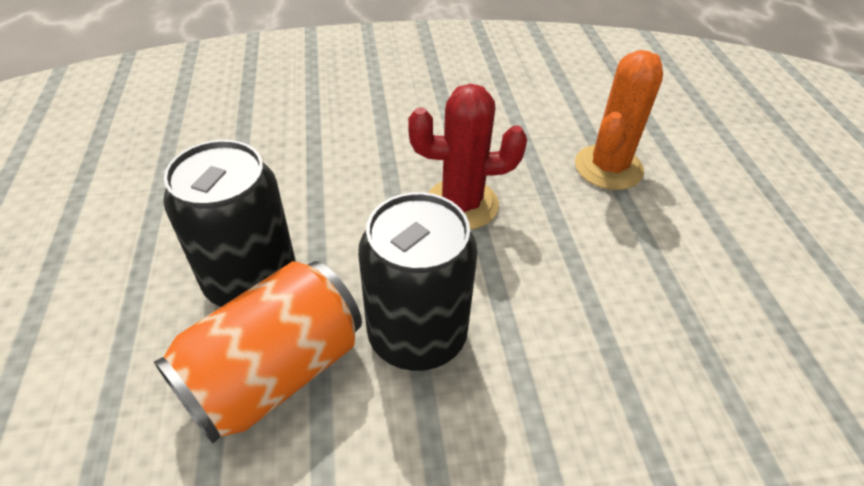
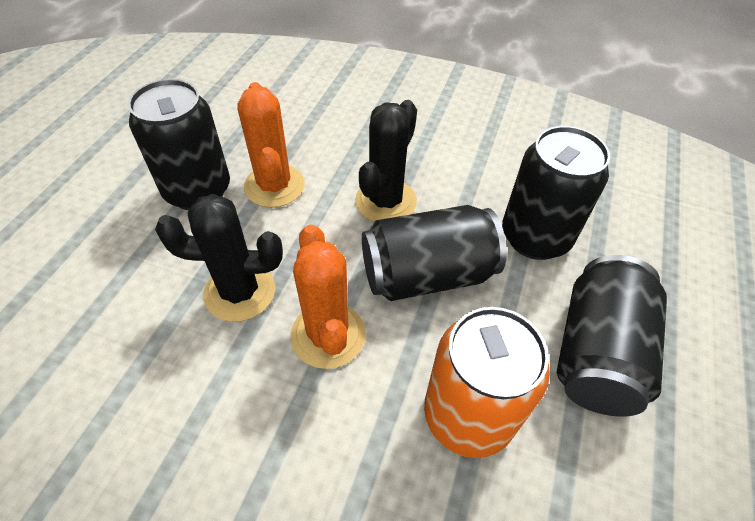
black cactus: none = 0 -> [155,194,283,322] [355,100,417,222] = 2
black can: [163,140,296,307] [358,192,478,371] = 2 -> [128,79,230,210] [362,205,507,301] [502,126,610,260] [557,255,667,417] = 4
orange cactus: [575,50,663,190] = 1 -> [238,82,305,208] [290,224,366,369] = 2
red cactus: [408,84,527,230] = 1 -> none = 0

